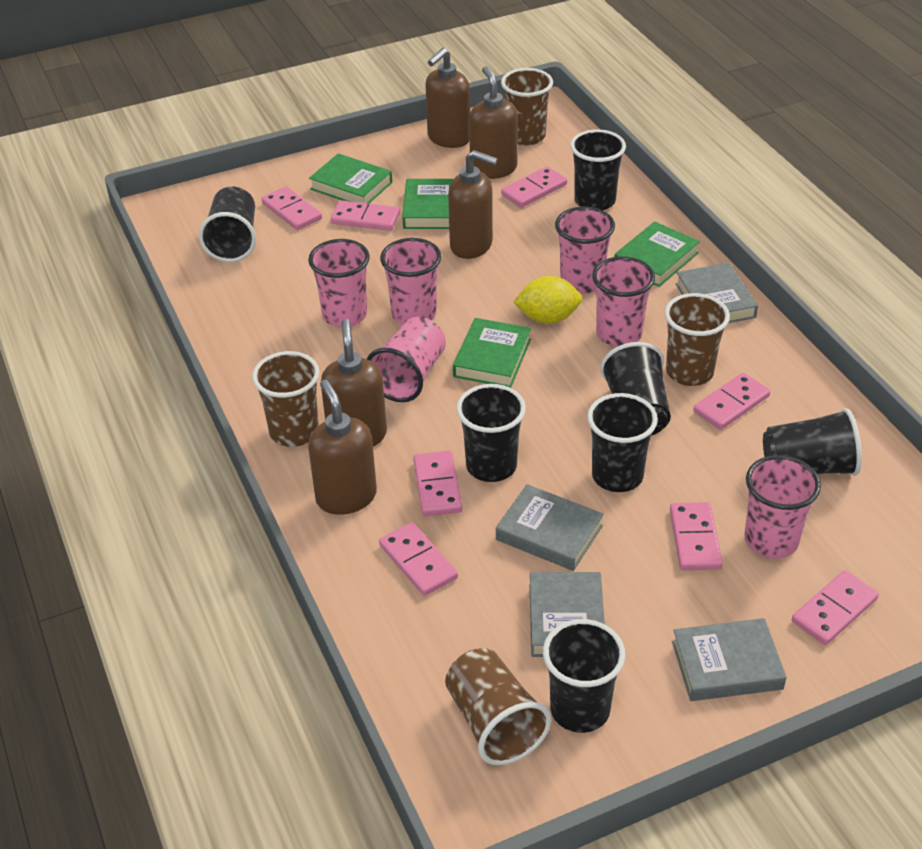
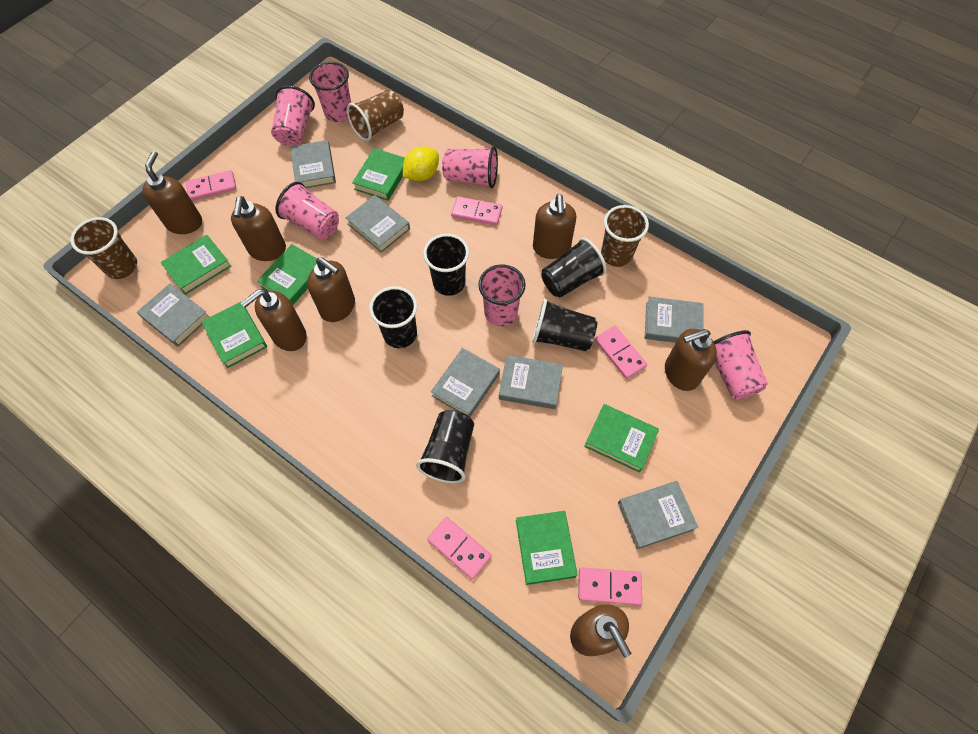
black cup: [199,187,256,262] [456,384,526,482] [543,619,625,733] [570,129,626,210] [587,393,658,492] [600,342,671,436] [763,408,862,476] = 7 -> [369,286,417,348] [416,410,474,483] [423,234,469,296] [532,299,597,351] [541,238,607,298] = 5
brown cup: [252,351,320,447] [445,648,551,765] [501,68,553,146] [664,293,730,386] = 4 -> [71,217,137,279] [347,90,404,141] [601,205,649,267] = 3
brown soap dispenser: [308,380,377,515] [321,319,387,446] [425,48,470,148] [448,150,498,259] [469,66,518,179] = 5 -> [142,151,202,234] [231,196,286,261] [241,289,307,351] [307,257,355,322] [533,194,576,259] [570,604,631,658] [665,329,717,391] = 7
green book: [309,153,392,204] [402,179,453,229] [453,318,531,388] [614,221,700,287] = 4 -> [160,235,231,295] [201,302,267,368] [257,244,317,305] [352,148,405,201] [516,511,578,585] [584,404,659,473] = 6
grey book: [496,484,604,571] [530,572,605,657] [672,618,787,701] [675,263,758,323] = 4 -> [137,283,210,347] [290,140,336,188] [345,195,410,253] [431,348,500,417] [499,355,563,409] [618,481,698,549] [645,297,704,343] = 7
pink domino: [261,186,322,230] [331,200,400,231] [379,522,458,596] [413,451,462,516] [501,166,567,207] [670,502,723,570] [693,373,771,430] [792,570,879,645] = 8 -> [185,170,237,201] [427,517,492,579] [451,196,502,226] [578,567,642,605] [595,326,647,379] = 5

